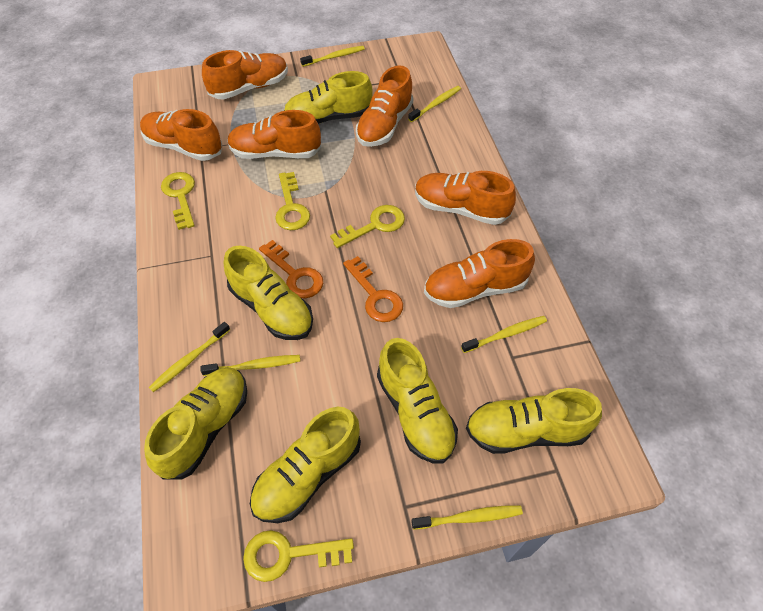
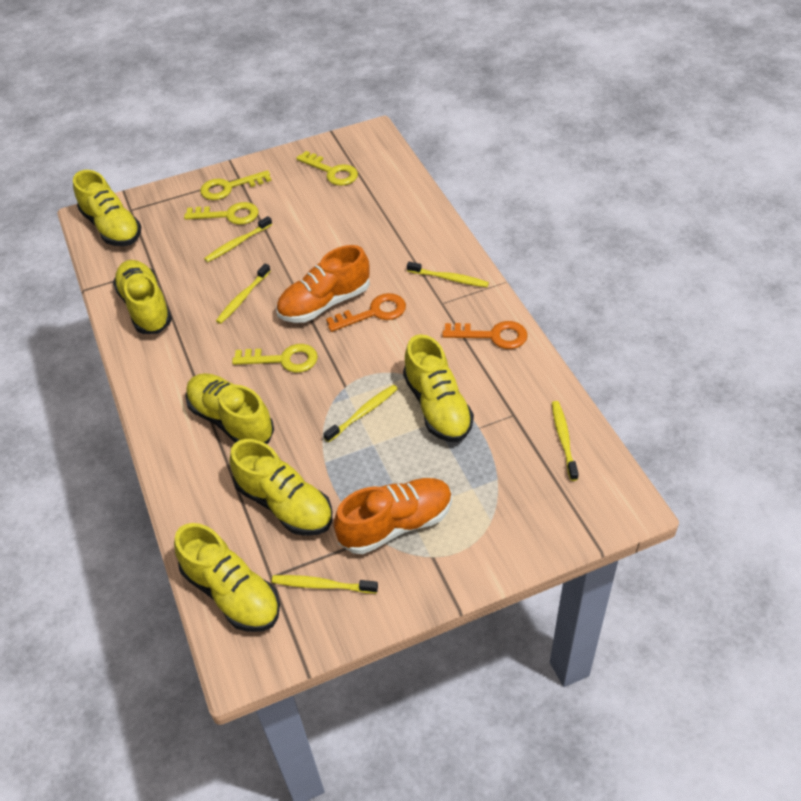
orange shoe: [140,109,222,161] [202,50,288,99] [227,110,321,159] [356,65,413,147] [415,171,516,225] [424,239,535,308] = 6 -> [276,245,370,323] [334,478,452,554] = 2

